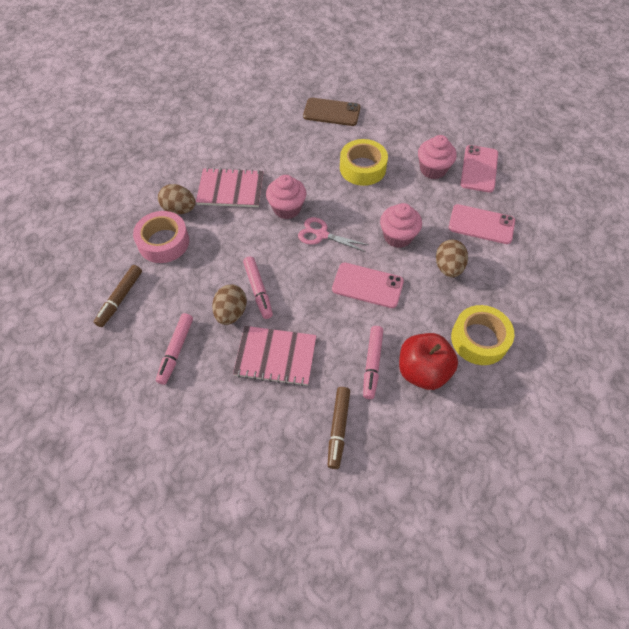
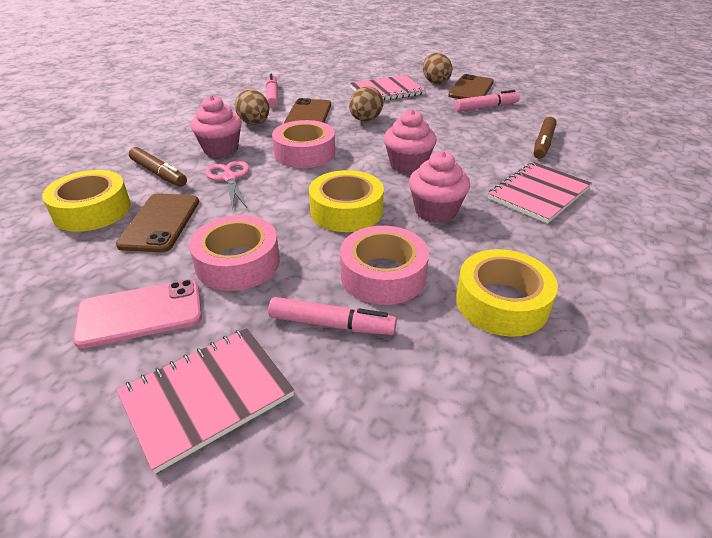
brown phone: [303,98,360,126] = 1 -> [116,193,199,252] [284,98,331,124] [448,74,494,99] = 3
pink notebook: [196,168,264,207] [233,326,317,386] = 2 -> [116,328,294,474] [350,75,425,101] [488,162,592,224] = 3
pink phone: [332,262,404,308] [449,204,515,244] [460,145,498,193] = 3 -> [73,279,202,348] = 1
pink tape: [133,211,189,263] = 1 -> [189,215,280,291] [272,120,335,168] [340,226,429,305] = 3
red apple: [399,333,458,390] = 1 -> none = 0
yellow tape: [340,139,388,186] [451,305,514,365] = 2 -> [42,170,131,232] [309,170,384,232] [456,249,558,337] = 3

